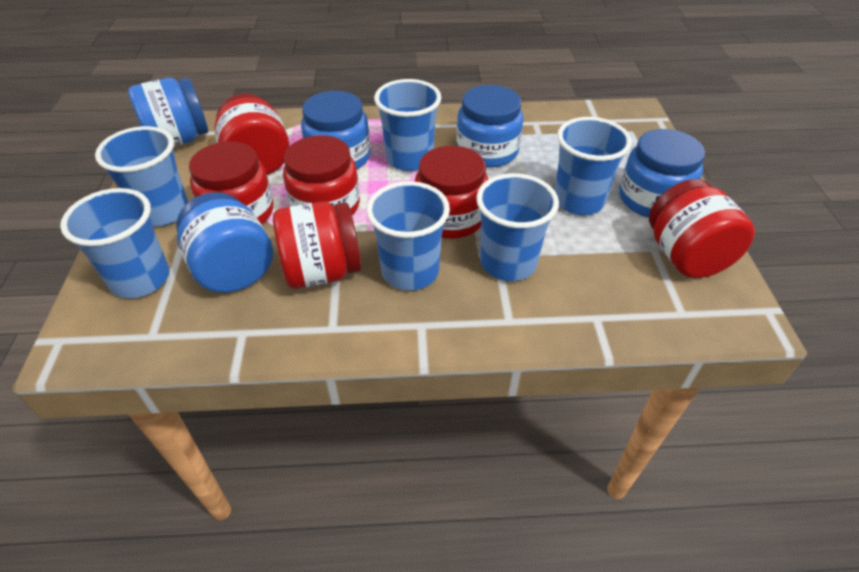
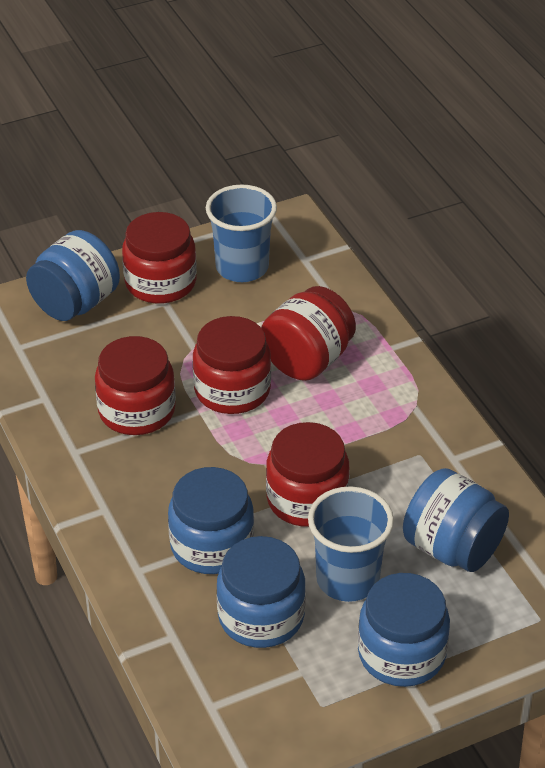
blue cup: [60,188,169,298] [95,126,188,226] [366,181,450,290] [374,79,441,171] [476,173,559,281] [555,117,632,215] = 6 -> [206,185,277,282] [308,486,394,602] = 2
red jar: [189,141,274,225] [214,93,289,175] [273,201,361,289] [283,135,360,215] [415,146,488,239] [649,179,755,278] = 6 -> [95,336,176,435] [122,212,197,304] [193,316,271,414] [261,286,356,381] [266,422,350,527] = 5

